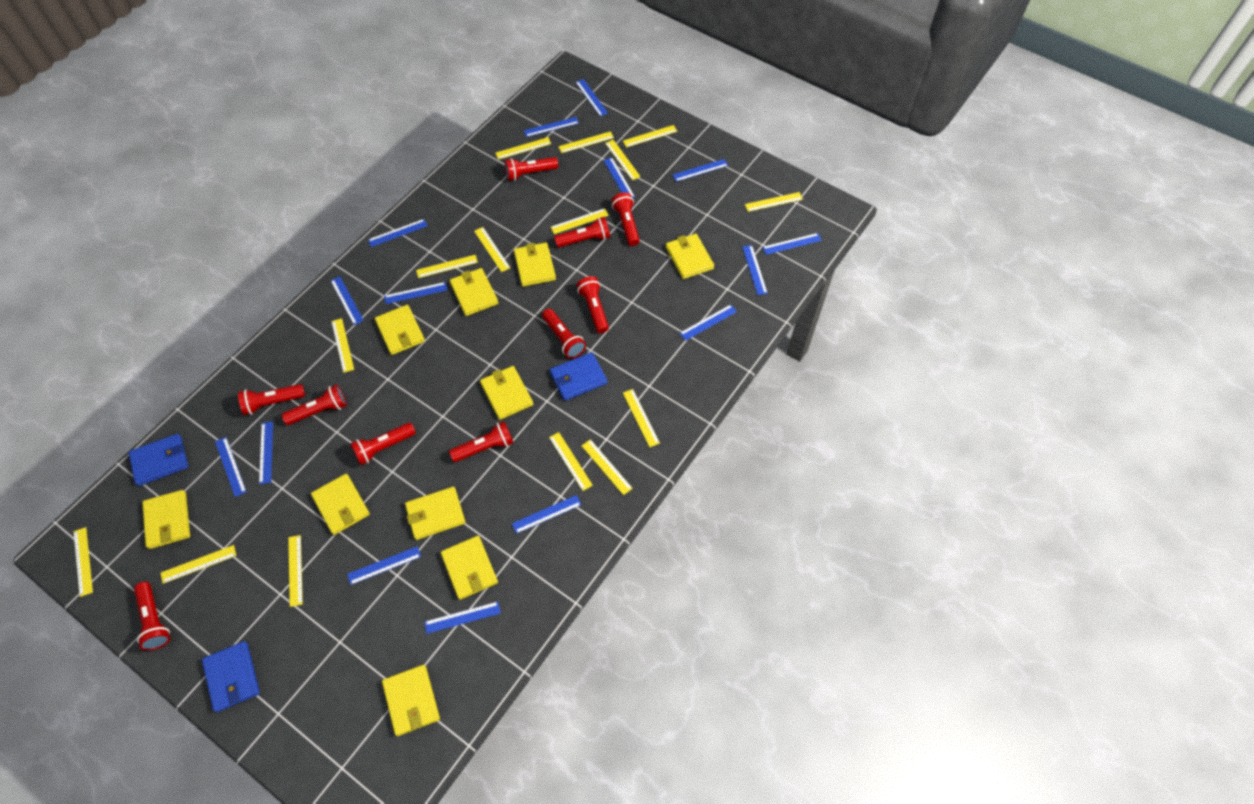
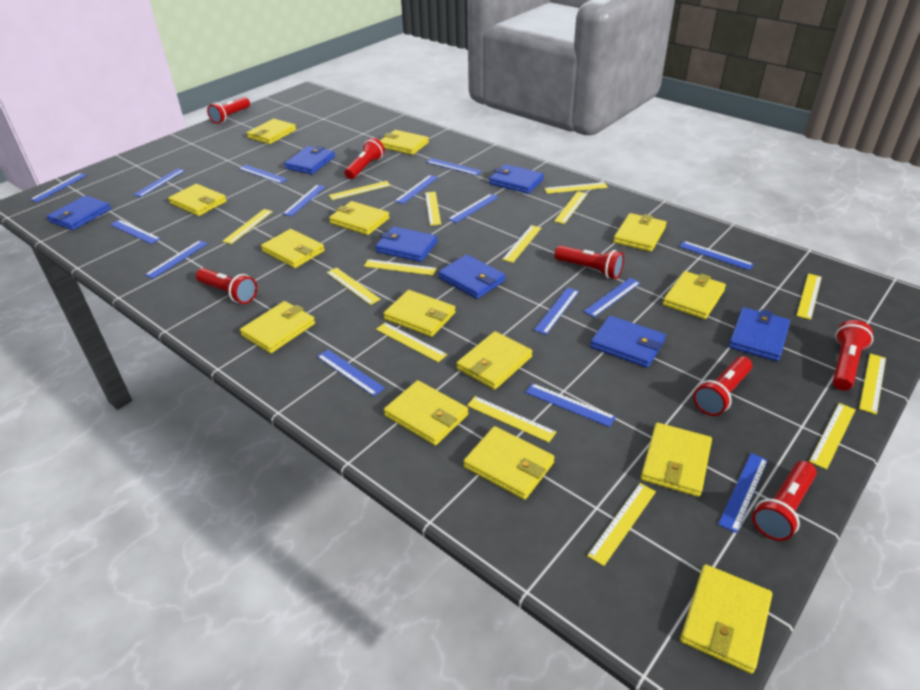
blue wallet: [129,434,188,486] [202,641,260,712] [550,352,607,401] = 3 -> [47,195,111,230] [284,146,335,174] [375,226,438,262] [438,254,506,299] [489,164,544,194] [590,316,666,368] [729,307,790,361] = 7
red flashlight: [134,582,170,651] [238,384,305,415] [282,384,347,425] [350,423,416,465] [449,421,513,462] [505,157,558,181] [542,309,586,359] [554,217,610,248] [577,276,609,333] [611,192,640,246] = 10 -> [196,268,257,304] [207,97,250,124] [344,138,385,179] [555,246,624,279] [693,356,752,416] [752,461,817,541] [833,320,873,391] = 7
yellow ruler: [73,527,93,597] [161,545,236,584] [288,535,303,607] [331,318,354,373] [416,255,478,278] [474,227,510,272] [495,137,551,160] [549,432,593,491] [551,208,609,234] [558,131,614,153] [581,439,633,495] [605,140,641,180] [623,125,677,147] [623,389,660,447] [745,192,803,212] = 15 -> [222,209,273,244] [327,268,381,305] [329,181,391,200] [364,259,437,275] [376,322,447,362] [425,192,441,226] [467,396,556,442] [502,225,541,263] [544,182,608,194] [554,191,588,224] [587,483,656,566] [797,273,822,320] [809,403,856,470] [859,353,886,414] = 14
yellow wallet: [142,490,190,549] [311,474,370,535] [375,305,425,355] [382,665,440,736] [405,487,466,540] [441,536,498,600] [450,268,498,316] [480,366,533,420] [514,243,556,287] [666,234,714,279] = 10 -> [168,184,227,216] [240,301,315,353] [247,119,296,144] [261,229,325,268] [329,201,390,235] [380,130,429,155] [383,290,456,337] [384,380,468,445] [456,331,533,390] [463,426,555,500] [613,213,667,252] [641,423,712,497] [663,271,726,319] [680,564,772,674] = 14

